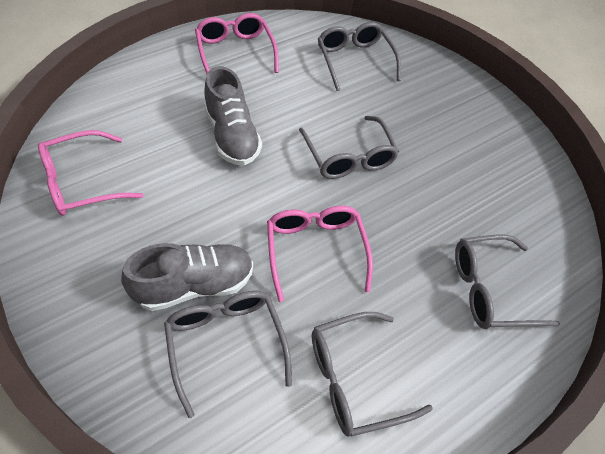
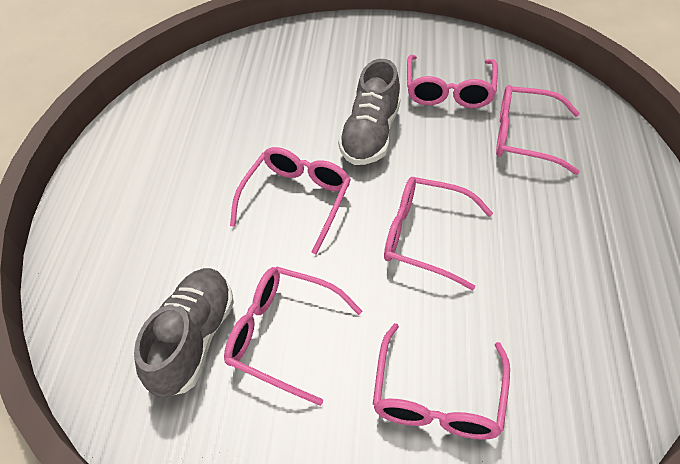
grey glasses: [164,291,292,418] [299,116,399,179] [312,312,433,436] [318,22,401,91] [455,234,560,329] = 5 -> none = 0
pink glasses: [38,130,143,216] [195,13,279,74] [267,206,373,302] = 3 -> [224,267,362,406] [230,147,351,255] [373,323,510,440] [384,177,493,290] [407,55,498,108] [496,85,580,175] = 6

